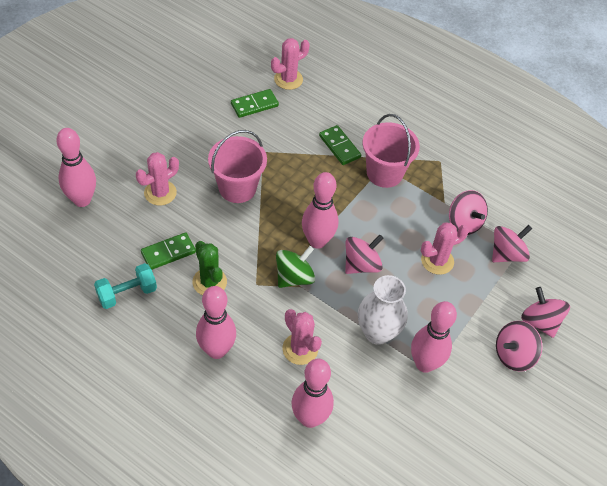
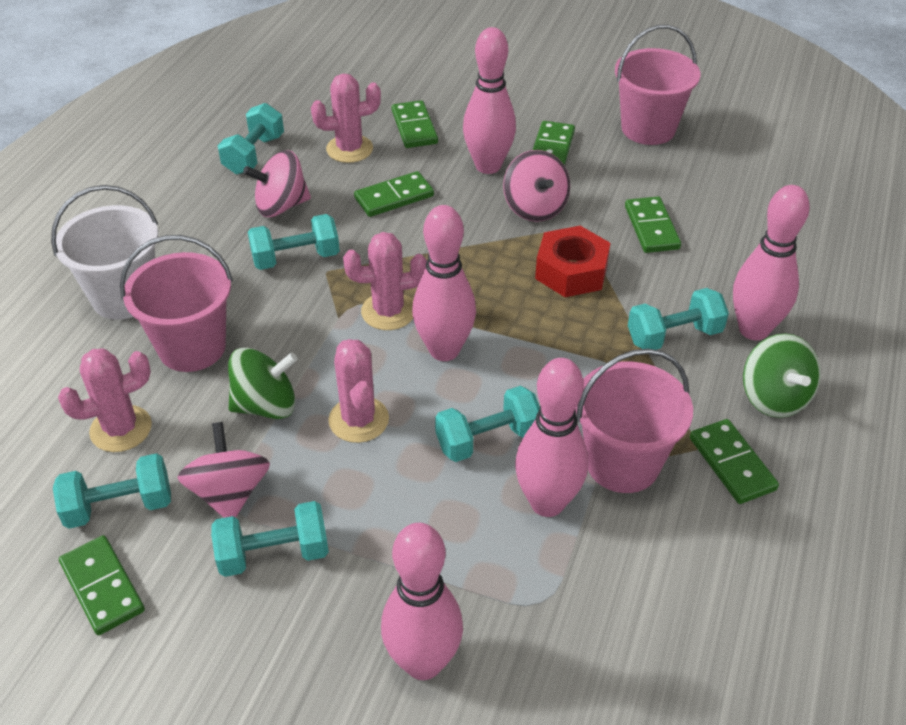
green cactus: [193,241,227,295] = 1 -> none = 0
green domino: [141,232,196,270] [231,89,279,118] [319,125,361,165] = 3 -> [59,535,145,635] [354,171,434,217] [392,100,438,148] [533,121,575,166] [625,196,681,253] [690,419,779,504] = 6
green spinning top: [276,246,315,288] = 1 -> [228,348,298,419] [743,334,821,418] = 2
pink bucket: [208,130,267,203] [363,114,420,188] = 2 -> [120,235,233,372] [575,349,693,493] [615,25,700,145] = 3
pink spinning top: [345,234,383,274] [449,190,488,235] [492,225,532,262] [496,321,543,371] [521,287,570,338] = 5 -> [177,422,270,518] [243,150,311,217] [503,150,570,222] = 3
red nut: none = 0 -> [535,226,610,297] = 1
turquoise dumbbell: [94,263,157,309] = 1 -> [53,453,171,529] [211,501,329,577] [218,103,284,174] [248,214,340,270] [435,386,540,462] [628,288,729,350] = 6
white bucket: none = 0 -> [51,185,158,320] = 1
white vase: [358,275,408,345] = 1 -> none = 0

